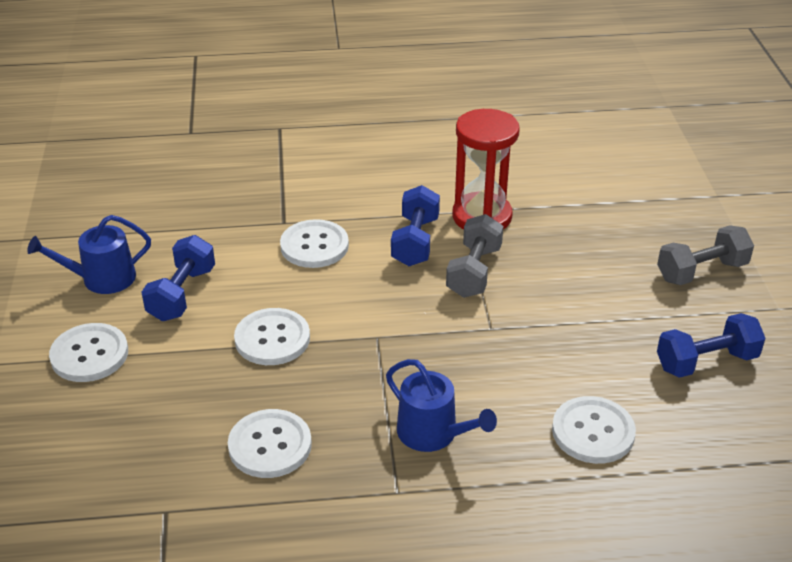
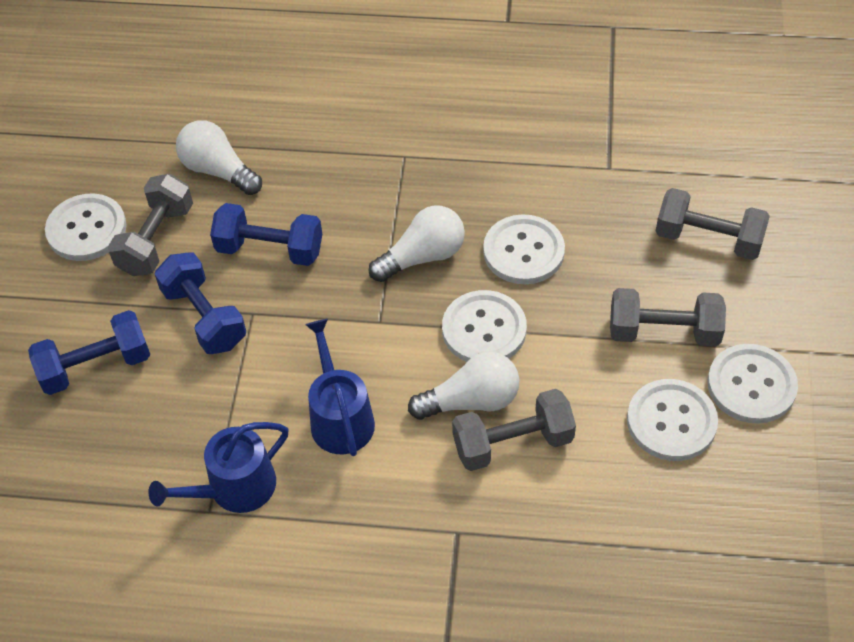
grey dumbbell: [446,214,503,298] [657,225,754,285] = 2 -> [108,174,193,276] [452,389,576,471] [610,288,726,347] [655,188,770,260] = 4
red hourglass: [452,109,520,230] = 1 -> none = 0
white light bulb: none = 0 -> [176,120,262,195] [369,205,465,282] [408,352,520,420] = 3

